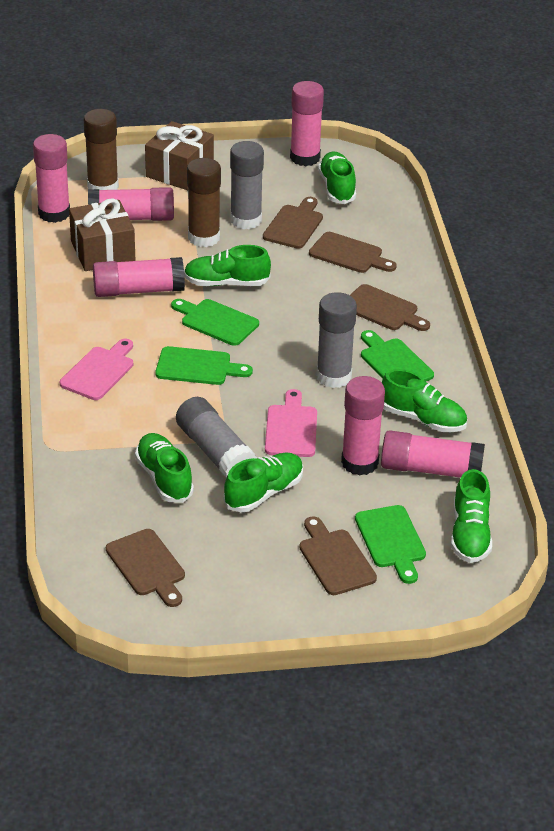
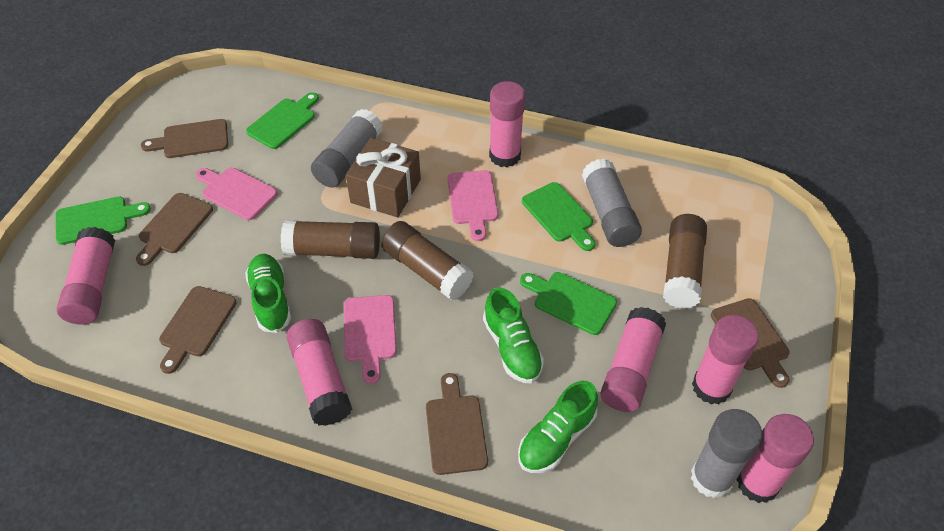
brown gift: [69,198,135,271] [145,121,214,190] = 2 -> [346,138,421,218] = 1
brown glue stick: [84,109,119,190] [187,158,221,247] = 2 -> [281,220,380,259] [381,221,473,300] [663,214,707,309] = 3
green shoe: [135,433,194,503] [184,245,271,286] [223,453,303,512] [318,152,356,204] [382,369,467,432] [451,469,492,563] = 6 -> [245,254,291,333] [483,287,544,383] [518,381,598,473] = 3
pink cutting board: [60,339,133,400] [265,389,317,457] = 2 -> [195,168,278,220] [344,295,397,384] [448,170,498,241] = 3

